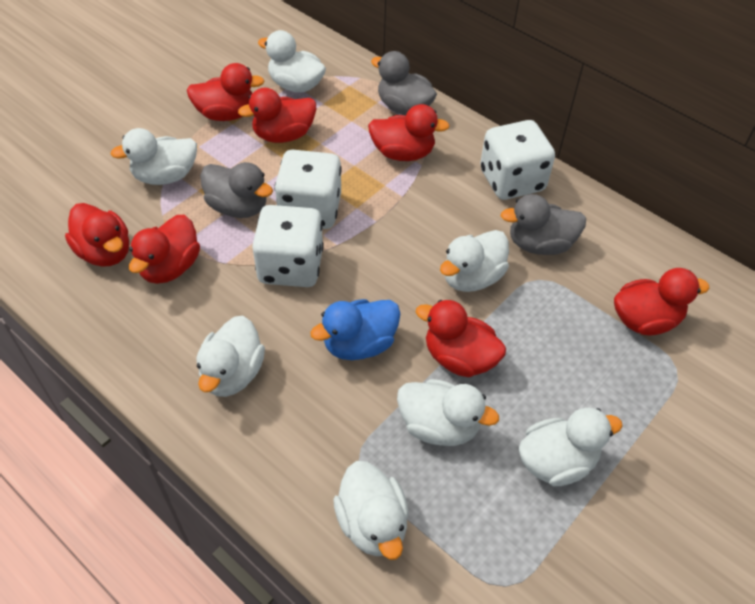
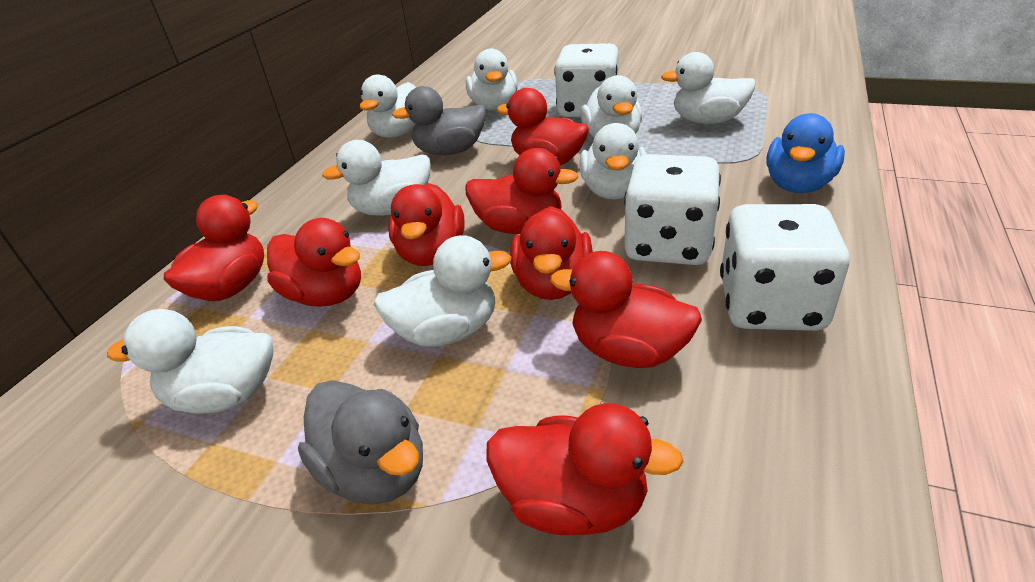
grey duck: [200,162,273,218] [371,51,437,115] [500,194,586,255] = 3 -> [298,380,423,505] [392,86,486,155] = 2
red duck: [65,203,129,267] [129,215,200,284] [187,63,264,121] [238,88,316,143] [368,104,450,161] [416,300,506,377] [614,268,709,336] = 7 -> [164,195,264,301] [267,218,361,307] [388,183,464,266] [465,148,578,234] [487,403,684,535] [497,88,589,165] [510,206,593,300] [550,251,702,368] = 8
white duck: [111,128,197,185] [197,316,265,397] [258,30,326,93] [333,461,409,560] [397,379,499,446] [440,230,509,292] [519,407,623,486] = 7 -> [107,309,273,414] [322,140,431,216] [360,75,416,138] [374,235,511,347] [466,49,518,110] [579,123,647,199] [580,75,642,138] [661,52,756,124] = 8

